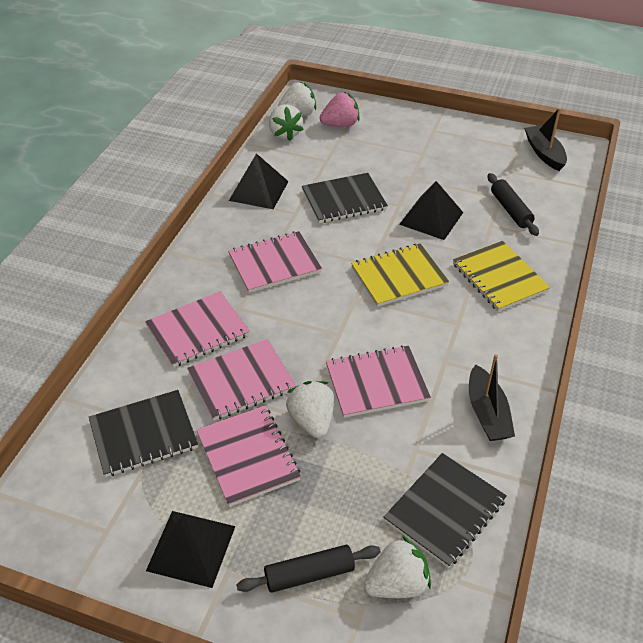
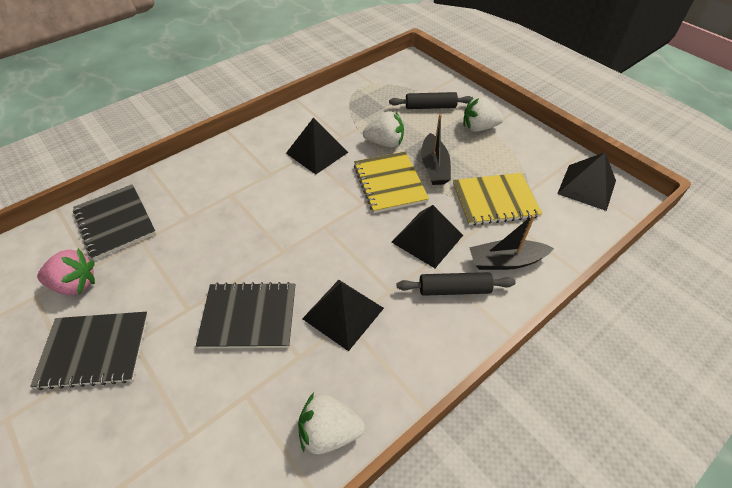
black pyramid: [146,511,235,588] [229,153,289,209] [399,181,463,240] = 3 -> [286,118,348,174] [302,280,384,351] [391,205,463,268] [557,152,616,211] = 4
pink notebook: [145,291,250,367] [187,339,296,421] [196,406,301,507] [228,231,322,293] [326,345,431,418] = 5 -> none = 0
white strawberry: [269,104,304,141] [277,82,316,116] [286,381,334,438] [364,536,431,598] = 4 -> [298,393,365,455] [363,111,404,147] [463,97,504,132] = 3

